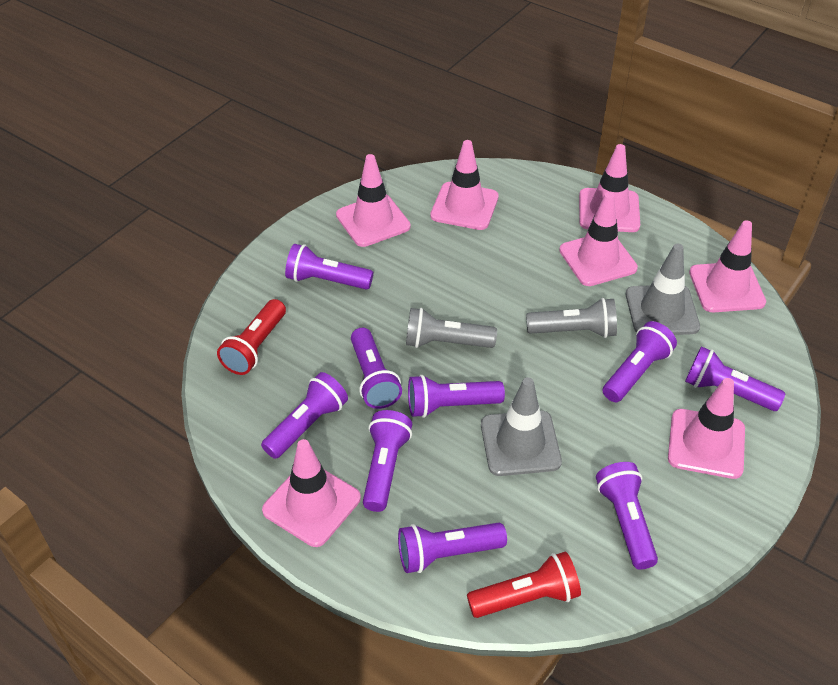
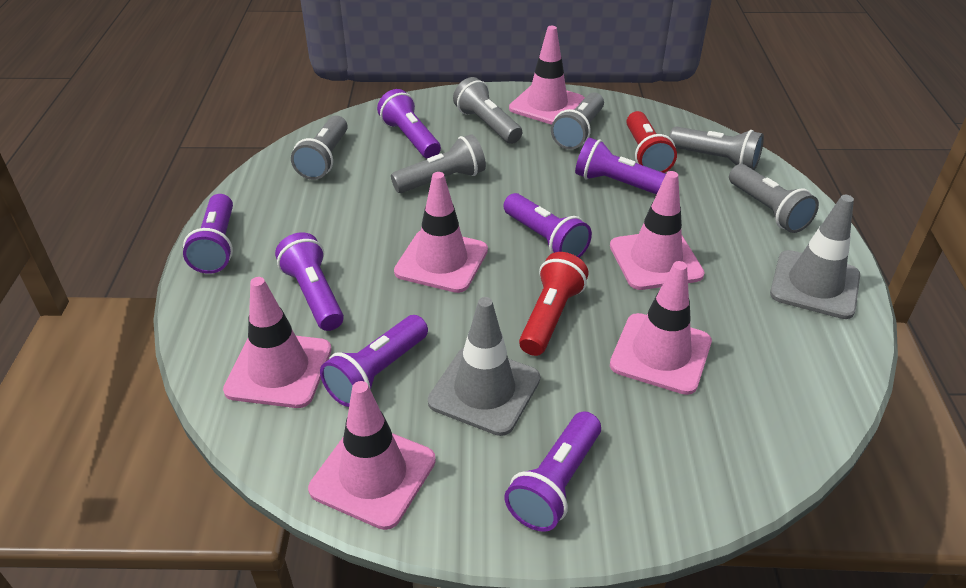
grey flashlight: [406,308,497,348] [526,298,617,338] = 2 -> [291,116,348,180] [391,134,486,193] [453,77,522,144] [551,92,604,150] [669,126,764,170] [729,164,819,233] = 6
pink traffic cone: [262,439,361,547] [336,154,411,247] [430,140,499,230] [559,192,638,286] [579,144,640,232] [668,378,745,479] [689,220,766,312] = 7 -> [223,277,332,408] [308,381,436,530] [394,172,488,293] [509,26,585,125] [610,171,705,290] [610,261,712,395] = 6
purple flashlight: [261,372,348,459] [285,244,373,290] [351,328,402,409] [363,410,412,512] [398,523,507,573] [408,375,505,418] [596,462,658,570] [603,321,677,402] [685,346,786,411] = 9 -> [183,194,233,274] [275,232,344,331] [320,315,428,407] [377,89,441,158] [503,193,592,258] [504,411,601,532] [575,138,666,195] = 7

